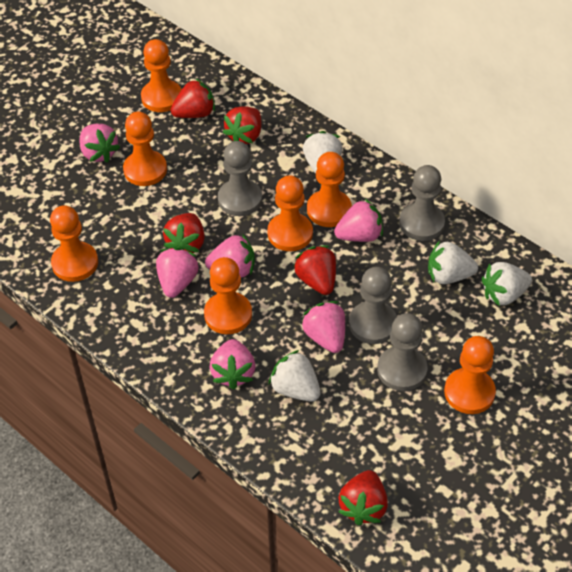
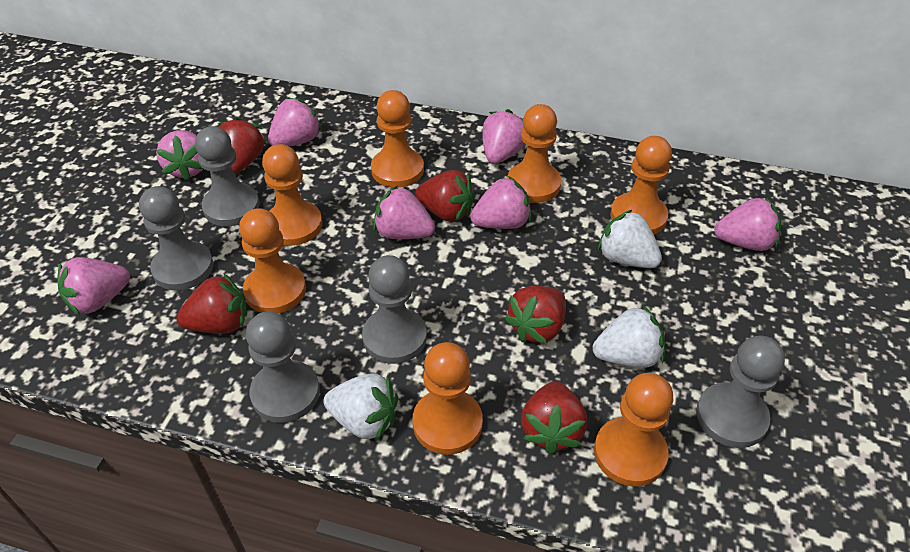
grey pawn: [218,141,262,216] [349,267,397,344] [377,313,428,391] [399,165,445,241] = 4 -> [139,186,213,291] [195,126,259,226] [246,312,320,423] [362,255,427,364] [696,336,785,448] = 5
pink strawberry: [79,124,120,163] [156,248,199,298] [205,234,255,278] [210,339,255,390] [301,301,345,353] [334,199,383,242] = 6 -> [57,257,130,315] [156,130,203,181] [268,98,322,147] [374,186,435,239] [470,176,531,229] [482,109,526,164] [714,197,781,251] = 7
white strawberry: [269,350,321,402] [303,131,343,174] [428,240,478,284] [481,262,532,306] = 4 -> [323,373,398,441] [593,305,665,368] [598,210,662,268] = 3

